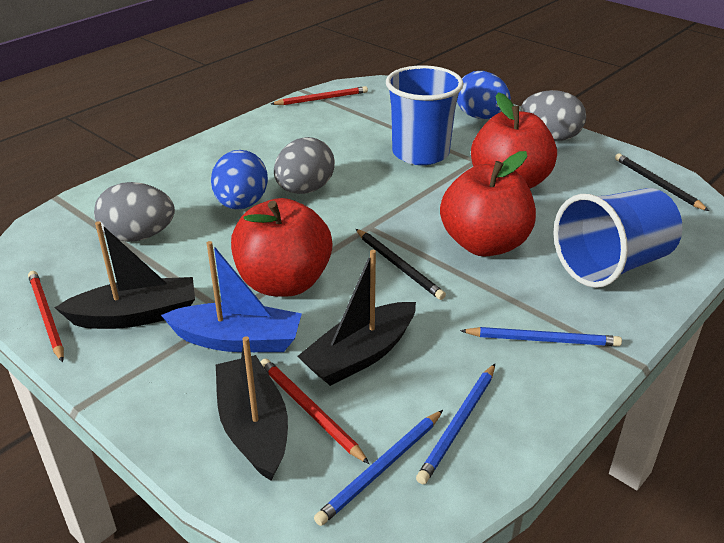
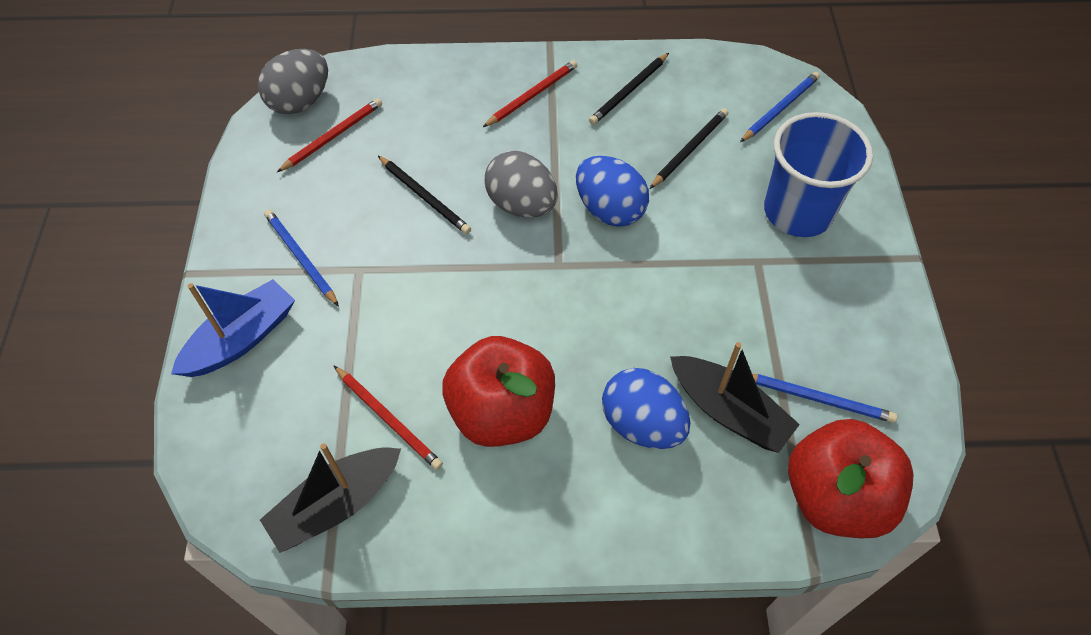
black boat: [55,221,195,329] [216,336,288,481] [297,250,416,386] = 3 -> [260,443,401,553] [670,342,800,453] = 2
black pencil: [356,229,446,300] [615,153,709,211] = 2 -> [378,156,471,234] [589,53,669,125] [650,108,729,189] = 3
blue cup: [386,65,464,165] [553,188,682,288] = 2 -> [764,112,873,237] = 1
grey egg: [94,182,175,242] [274,137,335,194] [521,90,586,141] = 3 -> [258,49,328,115] [485,151,558,218] = 2
red apple: [231,198,332,297] [440,151,536,256] [471,92,557,189] = 3 -> [442,336,555,447] [788,419,913,538] = 2

